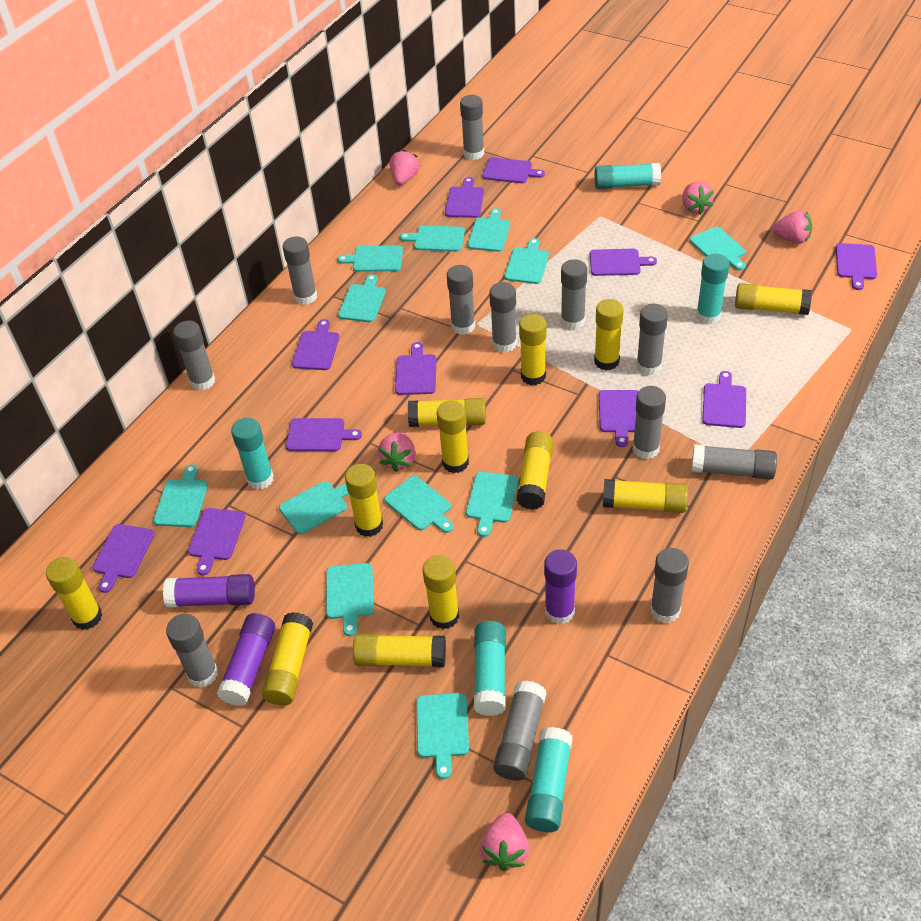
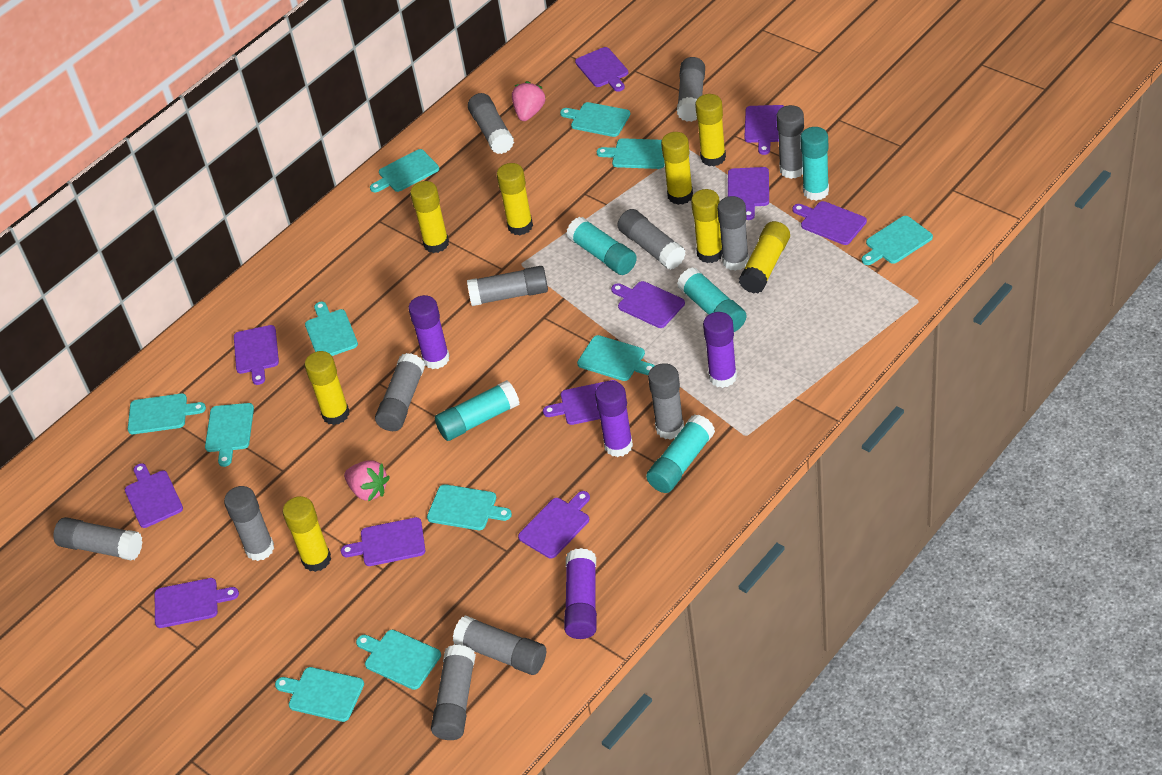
pink strawberry: [378,432,416,472] [390,149,420,185] [480,813,529,871] [682,182,714,215] [772,210,812,244] = 5 -> [344,460,390,502] [512,81,546,121] = 2
purple glue stick: [163,574,255,608] [217,613,275,706] [544,549,577,624] = 3 -> [408,295,450,369] [564,548,597,639] [595,381,633,457] [703,312,737,388] = 4
turquoise cutting board: [153,464,208,527] [279,481,349,534] [326,563,374,636] [337,245,403,272] [338,274,386,322] [384,476,454,533] [400,225,465,252] [416,693,469,779] [466,472,518,537] [468,208,510,252] [504,238,549,284] [690,227,746,270] = 12 -> [128,393,206,434] [205,403,254,467] [275,667,364,722] [305,302,358,356] [356,630,441,690] [370,149,439,193] [427,484,512,530] [560,102,630,137] [577,335,655,381] [597,138,665,169] [862,216,933,265] = 11
yellow glue stick: [46,557,102,630] [262,612,313,705] [345,464,383,537] [353,634,446,667] [408,398,486,427] [423,555,459,629] [437,401,469,473] [517,431,554,510] [519,314,547,385] [594,299,624,370] [603,479,688,513] [735,283,812,315] = 12 -> [283,496,331,572] [304,351,349,425] [410,181,449,253] [497,163,533,235] [661,132,693,205] [691,189,722,263] [695,94,726,166] [739,221,790,294] = 8

